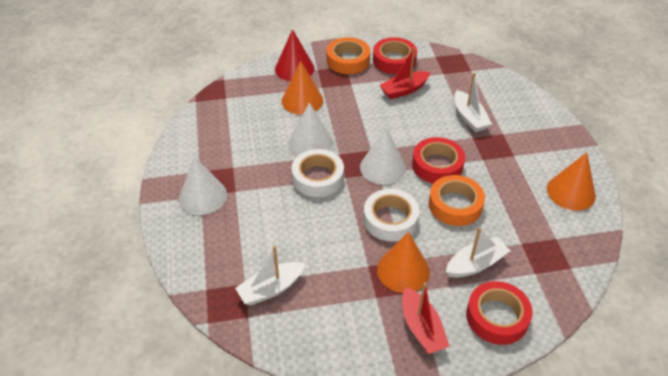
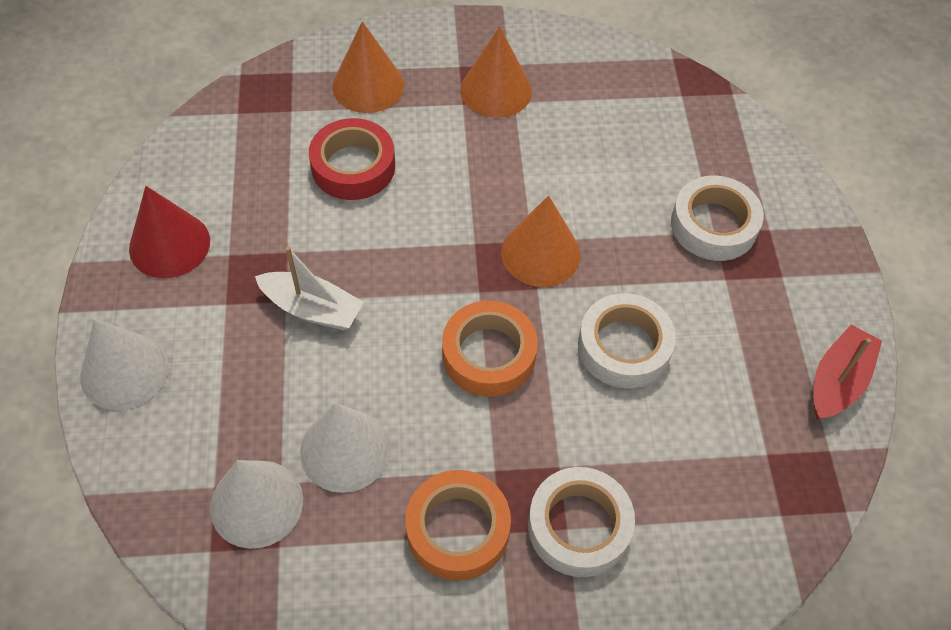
red boat: [379,47,431,99] [402,282,450,354] = 2 -> [814,325,882,420] = 1
red tape: [373,37,417,74] [412,137,465,184] [466,281,533,345] = 3 -> [309,118,395,200] = 1
white boat: [235,246,305,305] [446,227,510,278] [454,73,492,132] = 3 -> [255,246,364,330] = 1
white tape: [292,149,344,197] [363,189,420,241] = 2 -> [528,467,635,577] [578,293,676,388] [671,176,764,261] = 3

